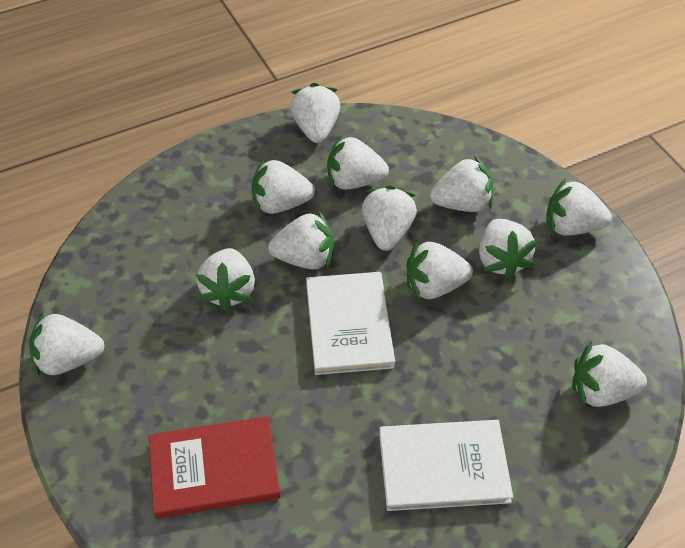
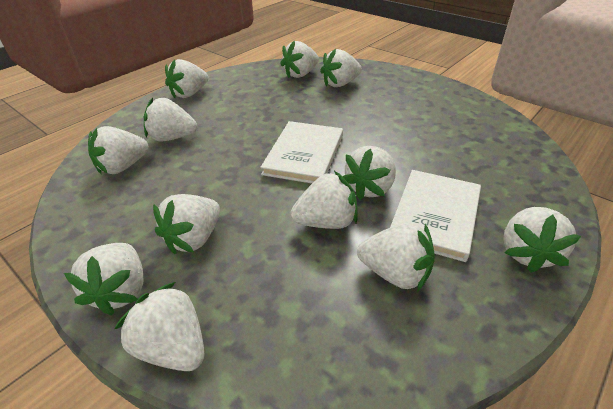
red book: [149,416,280,519] = 1 -> none = 0

